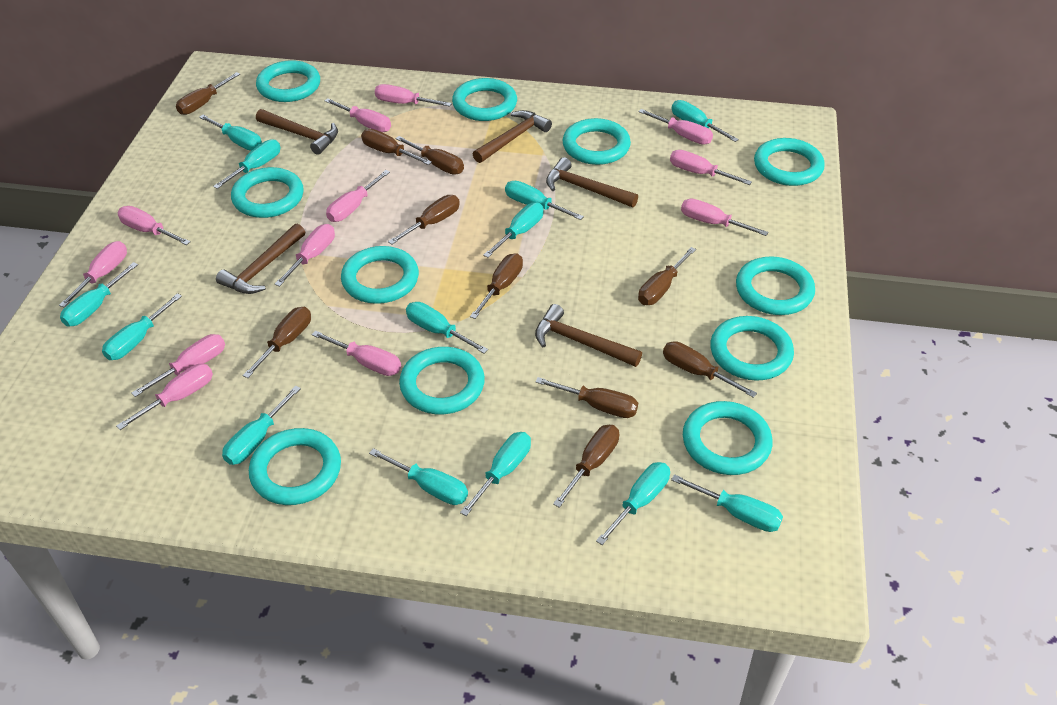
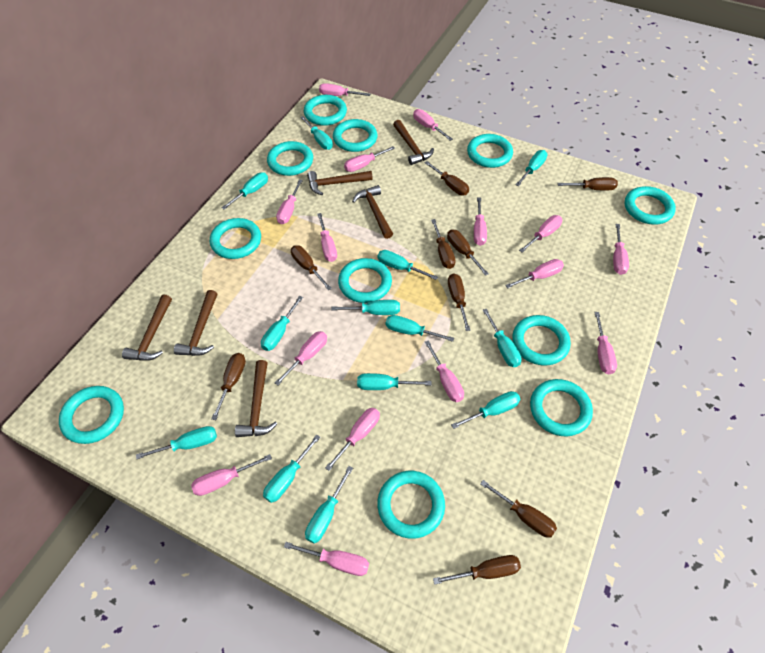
brown hammer: [216,224,305,294] [256,109,338,155] [473,110,552,163] [535,304,642,367] [546,157,638,208] = 5 -> [122,294,172,361] [174,290,217,356] [235,360,277,437] [307,171,373,195] [352,185,393,239] [393,120,434,165] = 6
brown screwdriver: [176,72,240,115] [243,307,311,378] [361,129,432,165] [388,195,460,245] [395,136,464,175] [470,253,523,319] [535,377,638,418] [553,425,619,508] [638,247,696,305] [663,341,757,398] = 10 -> [211,353,246,420] [291,245,332,290] [424,161,469,195] [431,219,456,269] [433,555,521,585] [447,229,489,276] [448,273,470,331] [480,480,557,537] [557,177,618,190] = 9
pink screwdriver: [59,241,127,308] [116,364,213,430] [117,206,191,245] [131,334,225,397] [275,224,335,287] [312,330,401,376] [325,98,391,132] [326,170,390,222] [375,84,452,107] [638,109,713,144] [670,150,752,185] [681,199,769,236] = 12 -> [191,454,272,496] [275,331,327,385] [276,179,303,224] [284,542,369,576] [317,213,337,262] [319,83,370,96] [325,408,380,471] [344,146,395,172] [413,109,453,141] [425,340,464,402] [474,197,487,246] [505,259,564,288] [519,215,562,253] [594,312,617,374] [613,224,629,275] = 15

